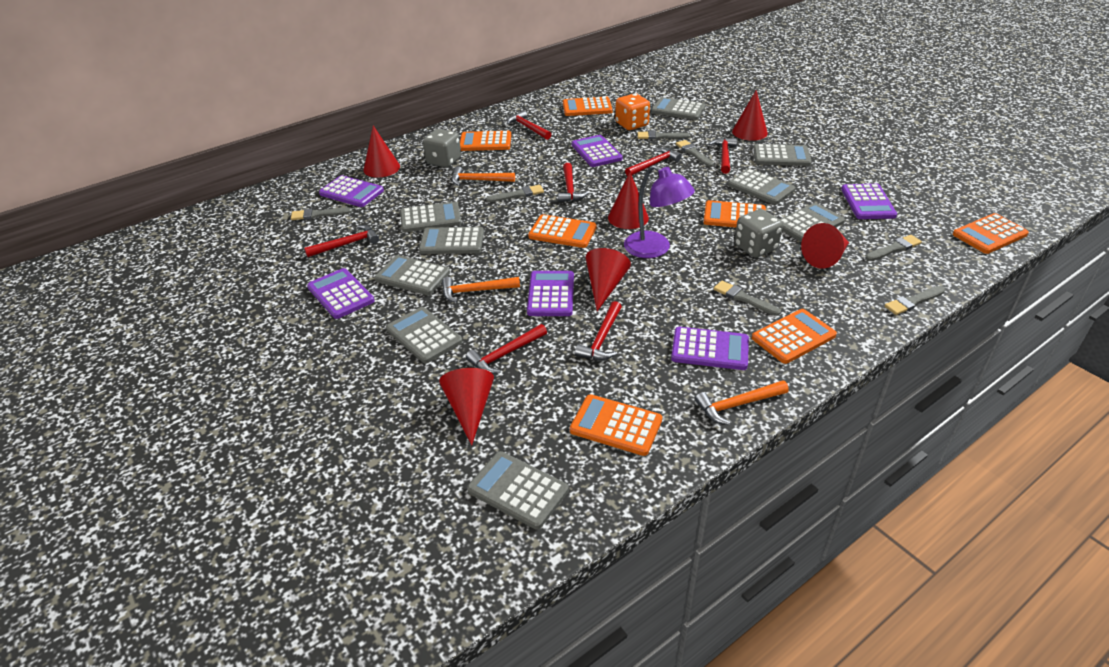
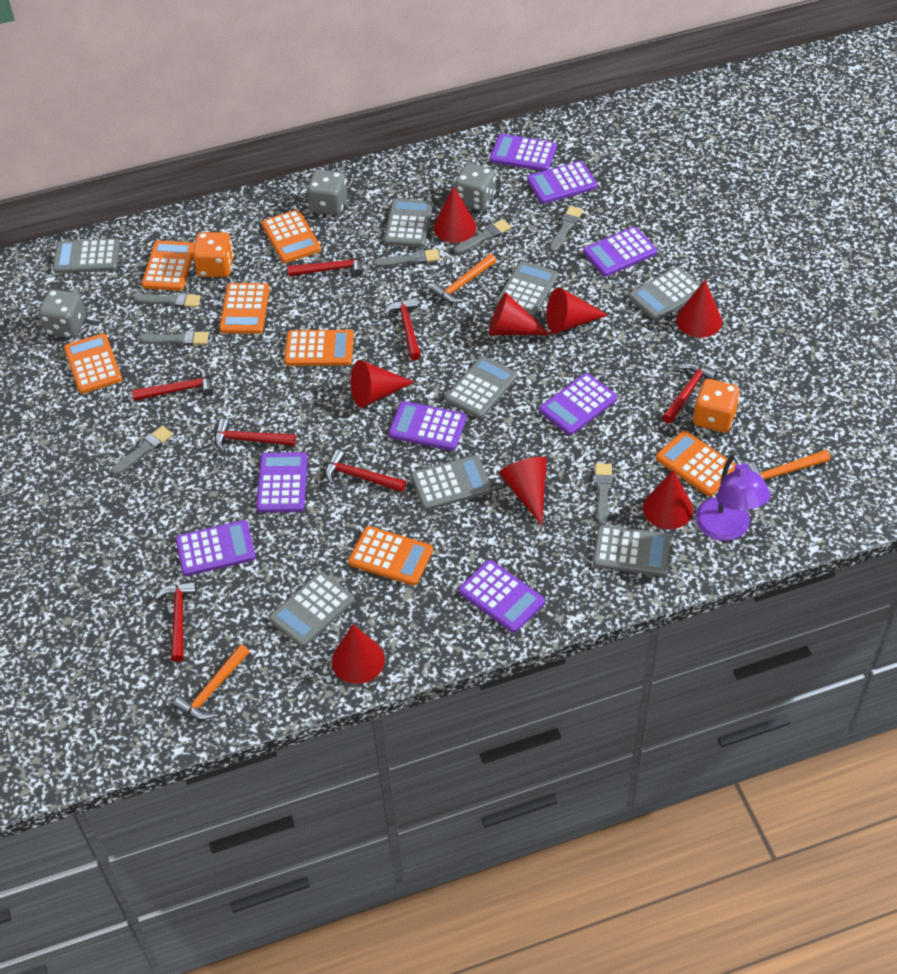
grey calculator: [375,255,450,295] [386,307,462,364] [400,202,462,232] [419,227,484,254] [467,451,569,529] [651,97,705,120] [728,169,796,205] [753,144,812,166] [780,203,845,242] = 9 -> [53,238,120,273] [269,572,355,647] [384,198,433,247] [411,455,492,510] [445,356,517,419] [496,261,558,318] [593,525,672,576] [629,267,700,321] = 8
grey dice: [423,129,461,168] [734,209,783,258] = 2 -> [38,289,86,338] [307,169,347,215] [455,163,496,211] = 3
orange dice: [615,93,650,130] = 1 -> [193,232,234,277] [693,379,740,433] = 2
purple calculator: [307,268,375,319] [319,175,384,207] [527,271,574,316] [572,135,622,167] [671,327,749,370] [841,184,897,219] = 6 -> [176,520,256,576] [256,452,308,513] [388,401,467,451] [458,560,545,633] [490,134,557,171] [527,161,597,204] [539,373,617,435] [583,227,657,276] = 8
red cone: [363,126,400,178] [439,368,494,445] [586,248,631,311] [608,172,649,229] [732,90,768,141] [801,223,849,269] = 6 -> [332,624,385,684] [351,360,414,408] [433,186,477,243] [489,292,551,335] [499,457,547,526] [546,287,608,334] [643,470,693,529] [676,280,722,338] = 8

